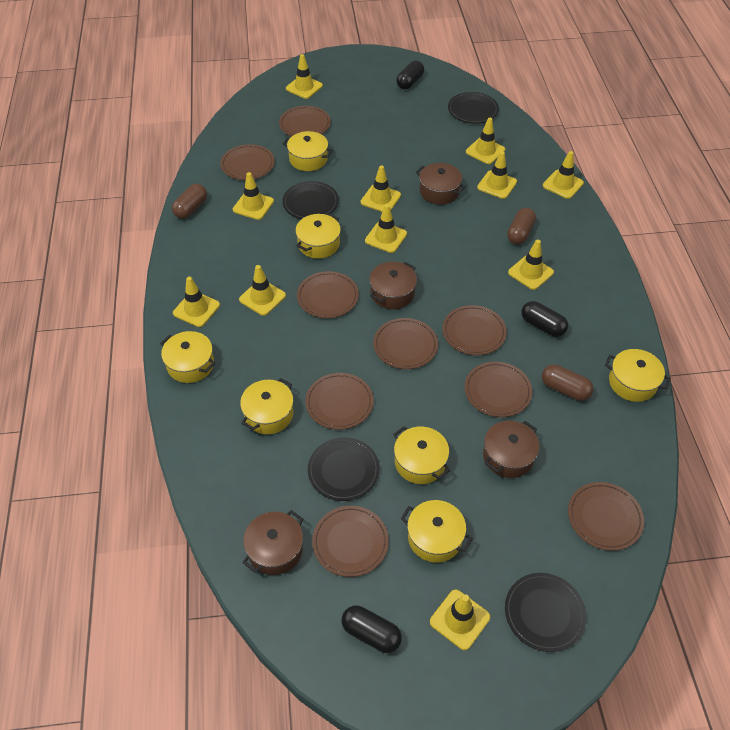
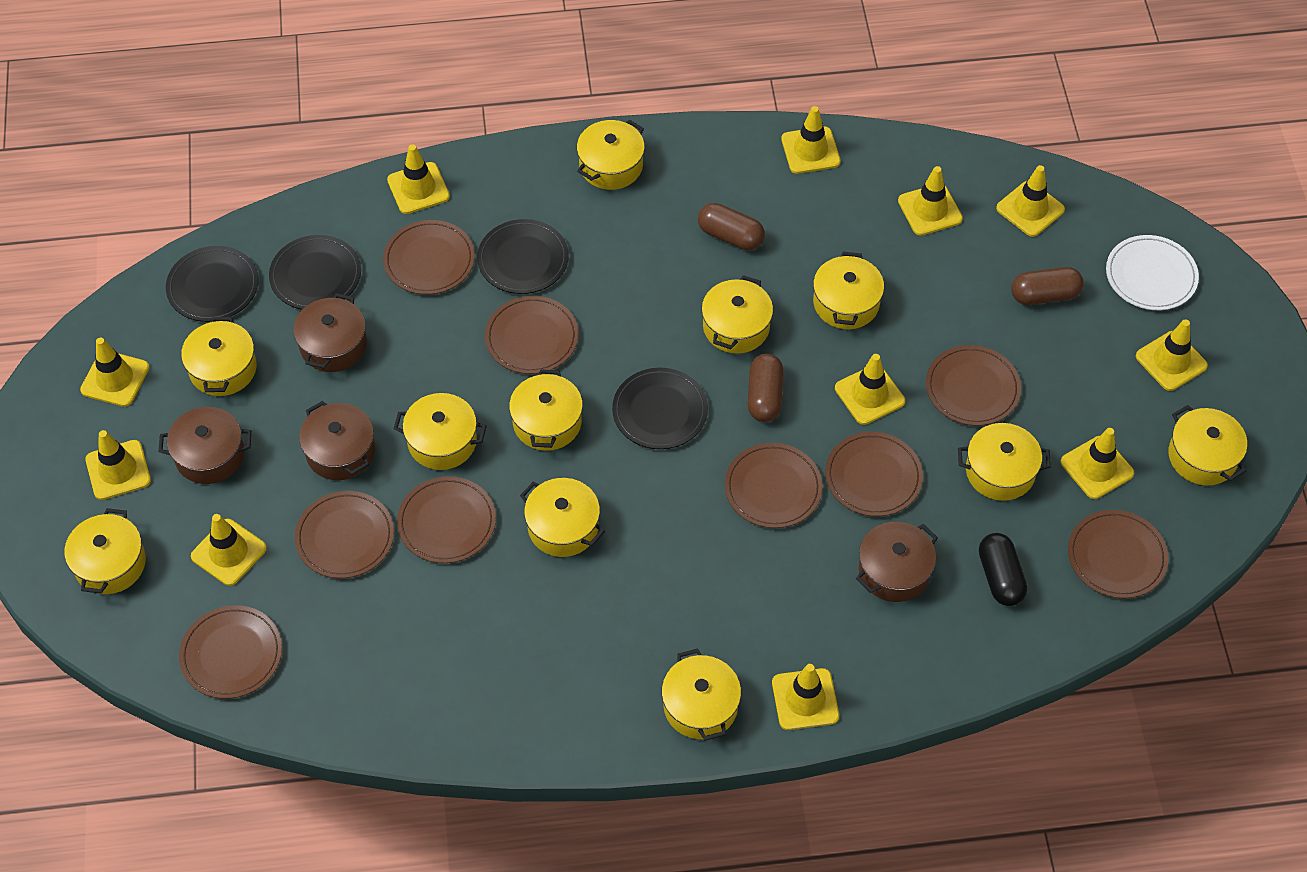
black capsule: [341,605,402,653] [396,60,424,90] [521,301,568,337] = 3 -> [979,533,1027,606] = 1
white plate: none = 0 -> [1106,235,1199,310] = 1
yellow pot: [160,331,216,383] [240,378,294,434] [283,131,333,171] [295,214,341,259] [393,426,451,484] [401,500,473,563] [605,349,671,402] = 7 -> [64,508,146,594] [181,317,257,396] [393,393,487,470] [509,369,583,451] [520,478,605,557] [577,120,645,190] [661,649,741,741] [702,275,773,354] [813,252,884,329] [958,423,1051,501] [1168,405,1247,486] = 11

